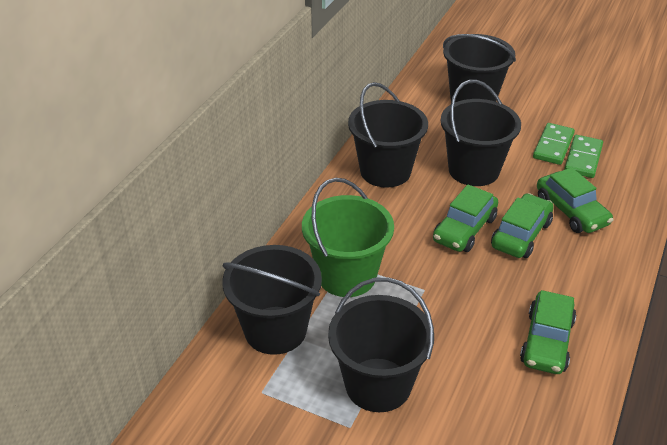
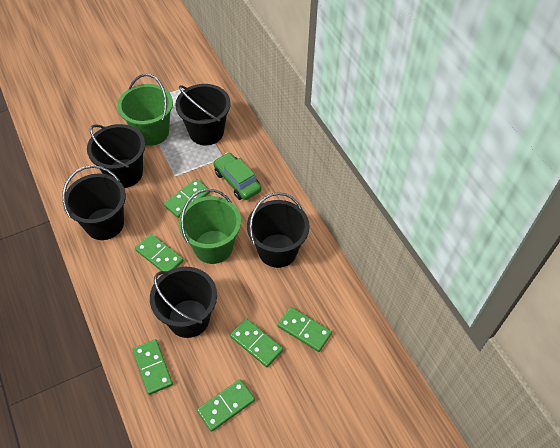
green bucket: [302,178,394,297] = 1 -> [117,74,173,146] [179,189,241,264] = 2
green car: [433,184,498,252] [491,193,554,258] [520,290,576,374] [537,167,613,233] = 4 -> [213,152,261,200] = 1
green domino: [533,123,575,165] [564,135,603,178] = 2 -> [133,339,173,395] [135,234,183,271] [164,179,210,218] [197,379,255,432] [230,318,283,367] [278,307,332,352] = 6

